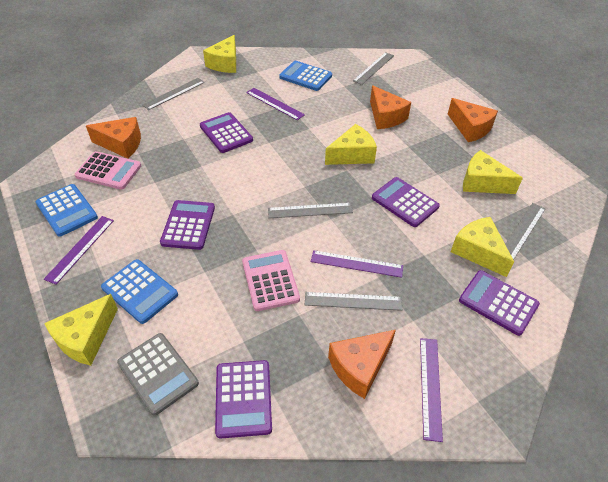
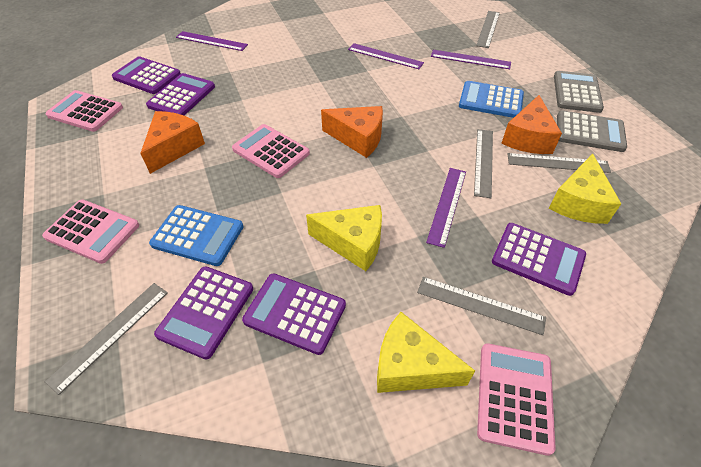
blue calculator: [36,184,98,237] [101,259,178,324] [279,61,332,91] = 3 -> [149,205,243,266] [459,81,524,118] = 2
grey calculator: [117,333,199,416] = 1 -> [554,71,604,113] [557,110,627,152] = 2
orange cheese: [86,117,141,159] [328,330,396,399] [370,85,411,129] [448,98,498,142] = 4 -> [140,111,205,174] [321,106,383,158] [501,95,562,154] = 3
pink calculator: [75,151,141,190] [242,250,300,311] = 2 -> [42,200,139,264] [45,90,123,132] [232,124,310,178] [477,343,556,456] = 4
yellow cheese: [44,294,118,366] [203,35,236,73] [325,124,377,165] [451,217,514,277] [463,150,523,194] = 5 -> [306,205,382,271] [377,312,475,393] [548,154,621,224] = 3

